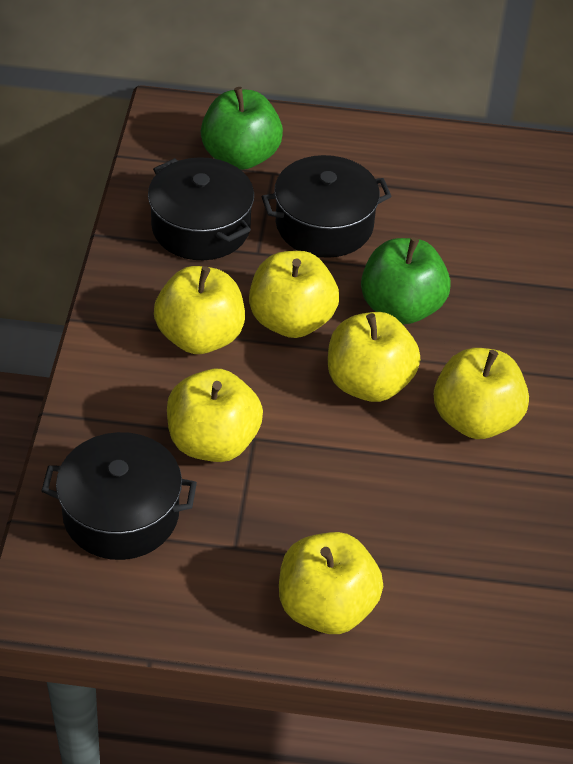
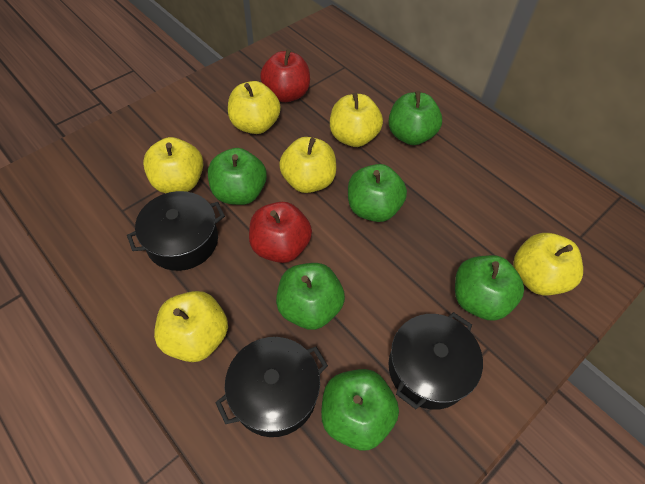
green apple: [201,87,283,170] [361,237,451,324] = 2 -> [208,148,267,205] [276,263,345,330] [321,369,399,450] [348,164,407,222] [388,91,442,145] [455,255,524,321] = 6
red apple: none = 0 -> [249,202,312,263] [260,49,310,102] = 2

